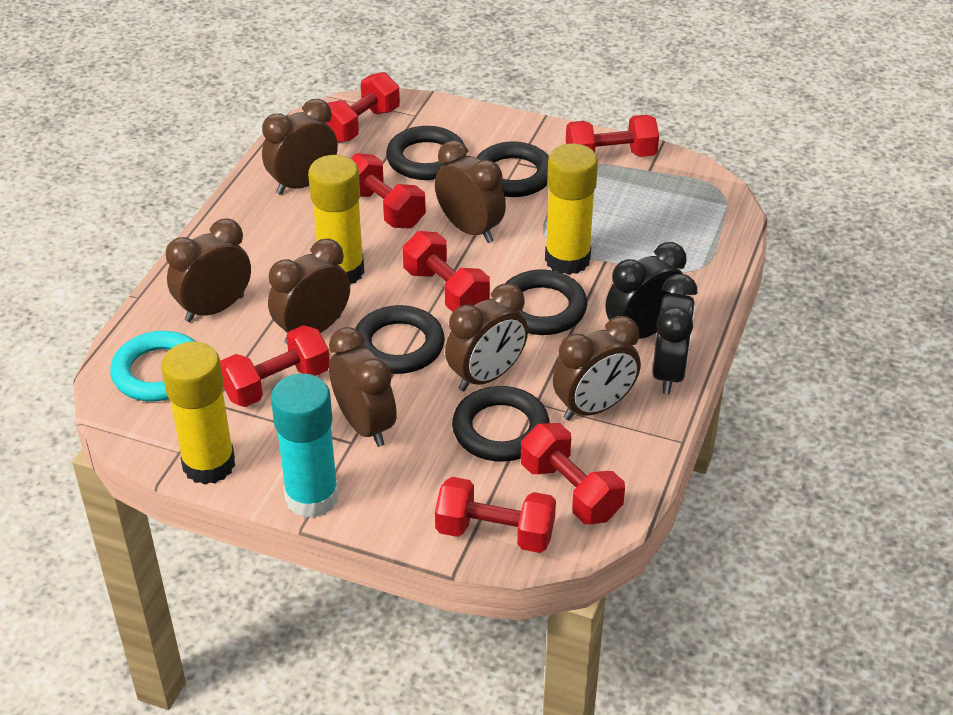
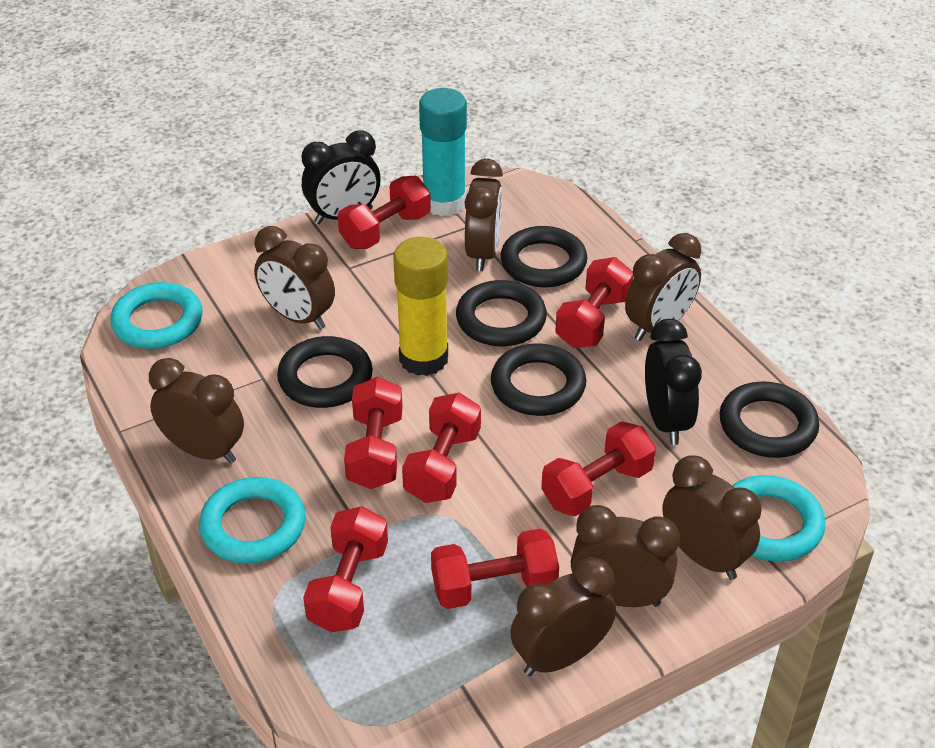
turquoise ring: [110,331,196,401] = 1 -> [110,282,203,349] [199,477,306,564] [732,475,825,562] = 3
yellow glue stick: [161,342,235,485] [308,155,364,284] [545,143,598,275] = 3 -> [393,237,448,376] = 1

